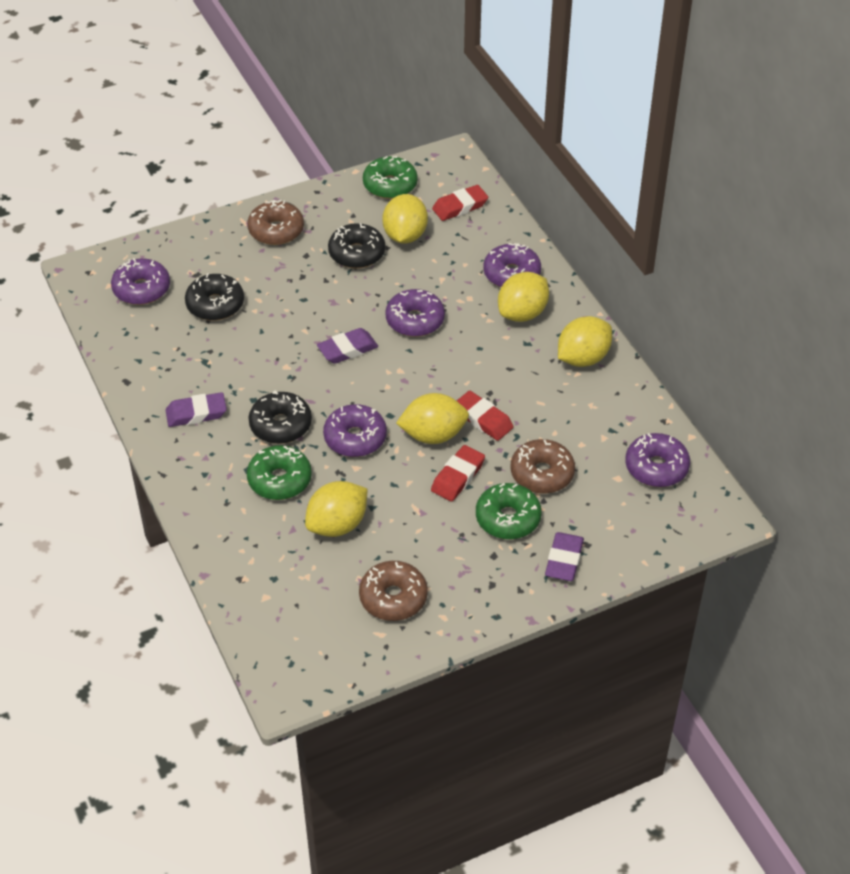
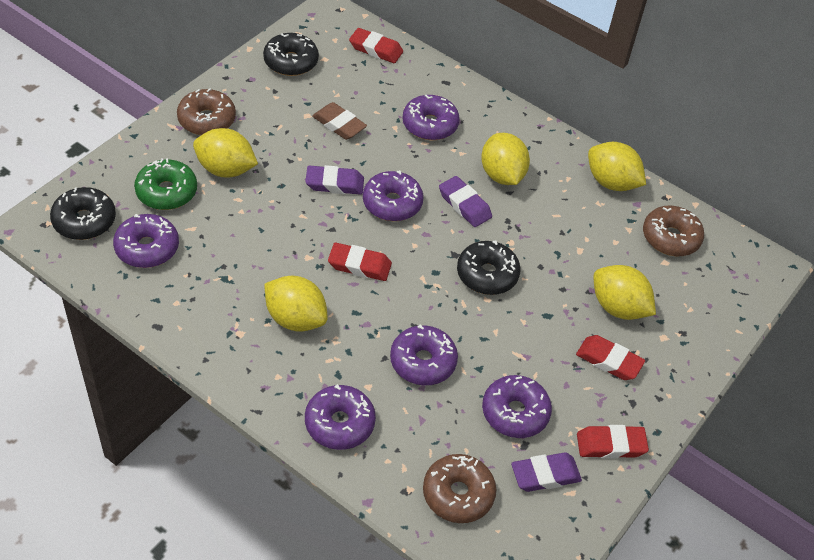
brown eraser: none = 0 -> [312,102,367,140] = 1
green donut: [247,445,312,500] [363,156,418,199] [476,483,542,539] = 3 -> [134,158,197,210] = 1
purple donut: [111,258,170,305] [323,404,387,457] [385,289,445,337] [483,243,541,287] [625,433,690,487] = 5 -> [113,214,179,268] [305,384,376,450] [363,170,424,221] [390,324,458,385] [402,95,460,140] [482,375,552,438] = 6
red eraser: [431,445,485,501] [432,185,488,221] [457,391,514,441] = 3 -> [328,243,392,281] [349,28,403,63] [576,335,645,380] [577,425,649,459] = 4

